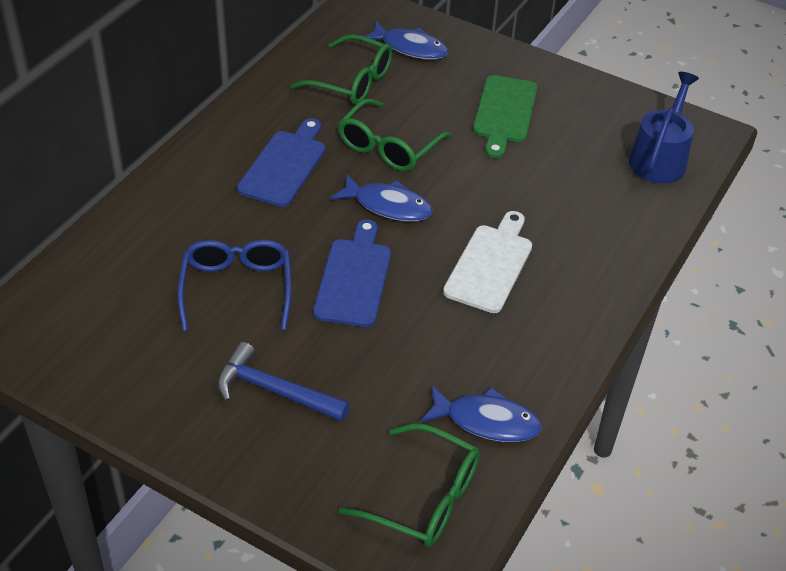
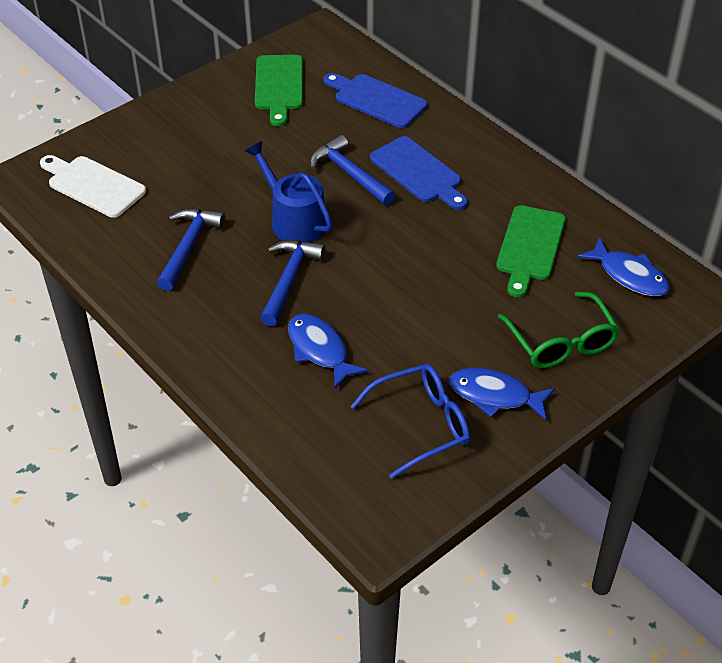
blue hammer: [217,342,350,422] = 1 -> [157,208,225,291] [260,240,325,326] [310,135,395,205] = 3
green cutting board: [473,75,538,158] = 1 -> [255,55,303,126] [496,205,566,297] = 2
green glasses: [290,34,393,105] [338,98,452,171] [339,423,480,547] = 3 -> [498,292,620,368] = 1

